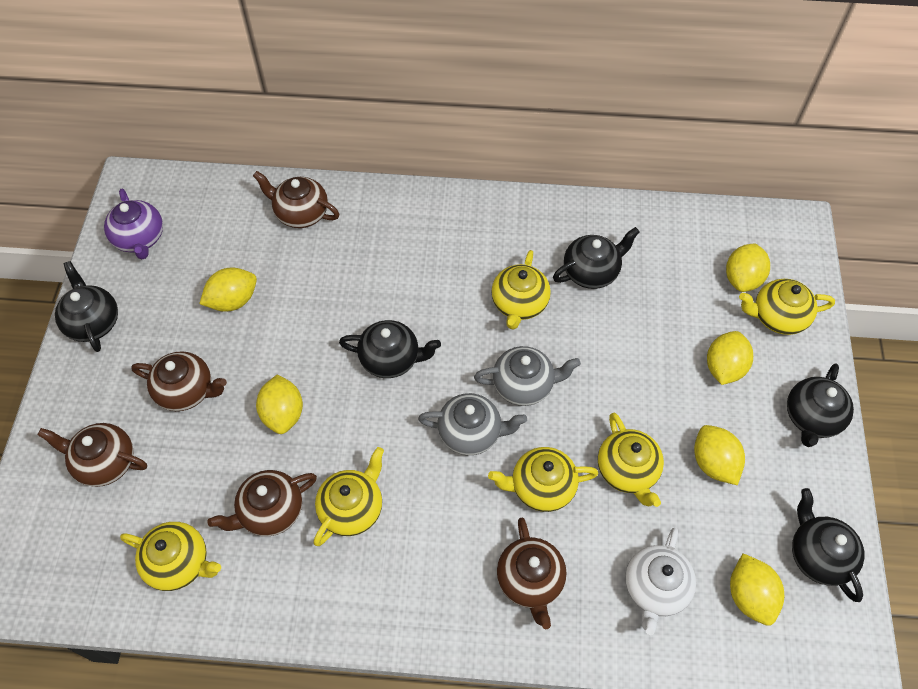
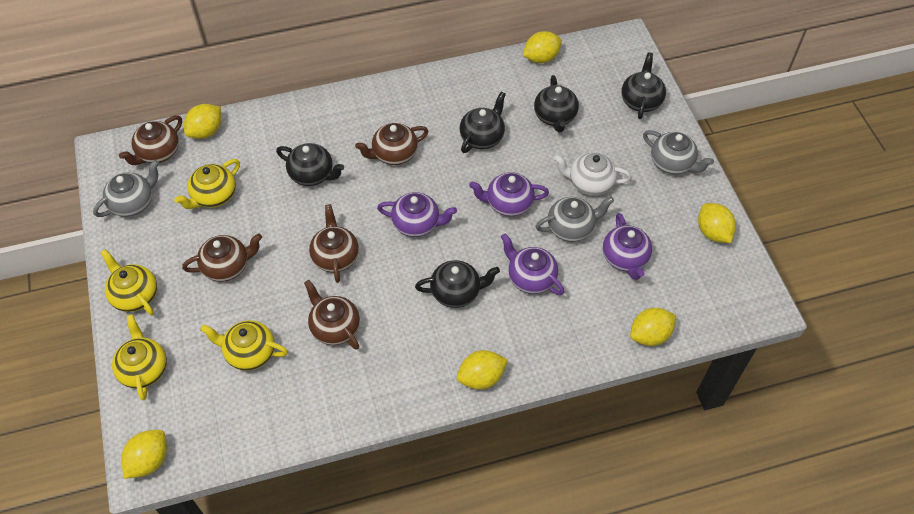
grey teapot: [418,393,527,455] [474,346,581,406] = 2 -> [93,160,159,217] [535,196,614,242] [643,130,714,174] = 3
purple teapot: [104,189,163,259] = 1 -> [377,192,457,237] [469,172,549,216] [501,234,565,295] [603,213,652,280] = 4
yellow teapot: [120,522,221,591] [314,447,384,546] [488,447,598,512] [491,250,551,330] [598,413,664,507] [739,279,835,335] = 6 -> [100,249,157,315] [112,314,167,400] [174,159,240,209] [200,320,288,371] = 4

